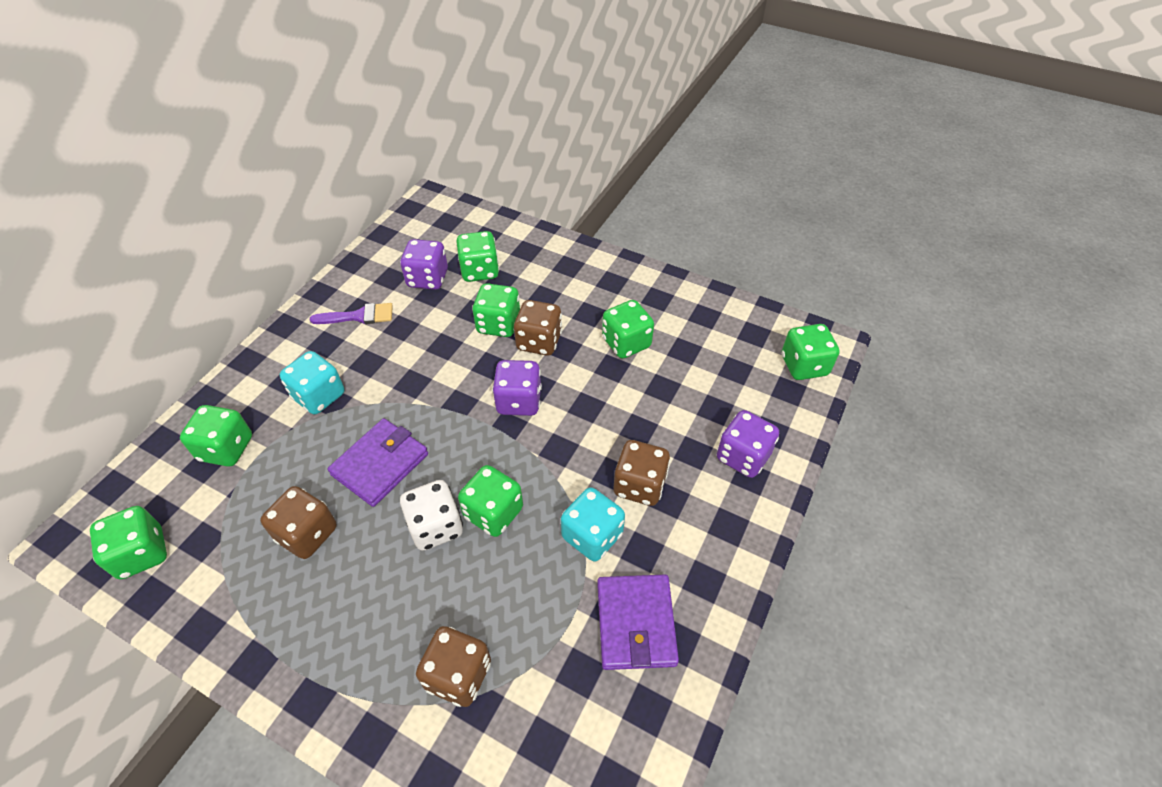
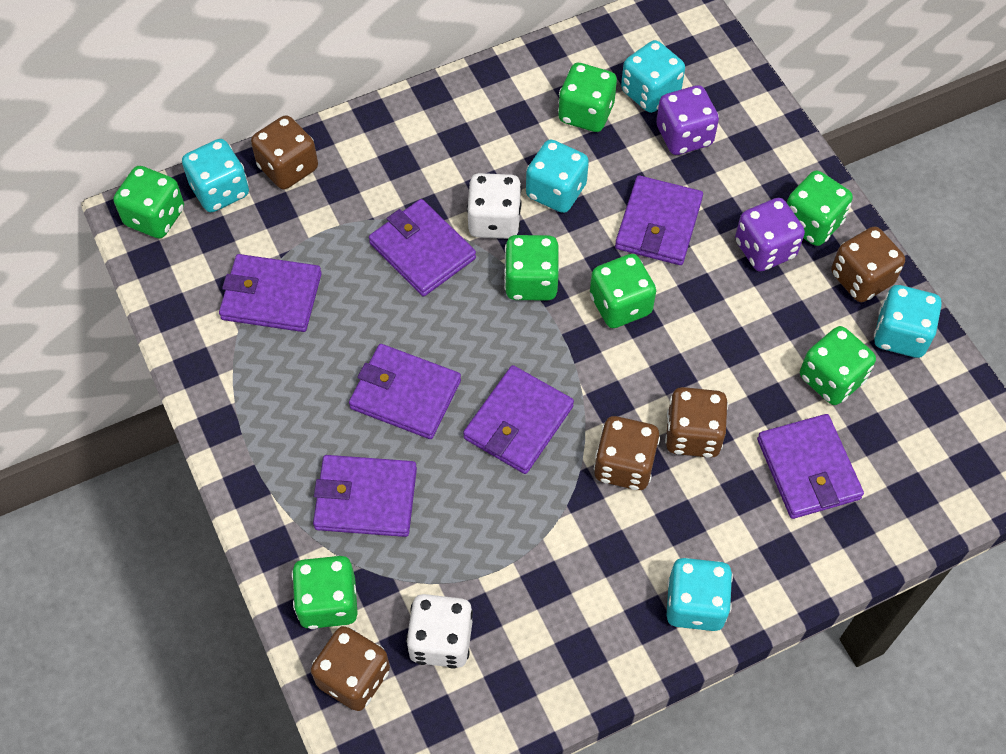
brown dice: [260,486,337,559] [416,626,491,707] [514,300,562,356] [614,440,670,506] = 4 -> [251,115,318,190] [311,626,390,711] [594,416,660,490] [665,387,728,458] [831,227,905,302] = 5
purple brush: [310,303,393,324] = 1 -> none = 0
purple dice: [400,239,448,290] [492,360,542,416] [717,410,779,478] = 3 -> [656,85,719,155] [735,198,805,271] = 2
purple wallet: [328,418,428,507] [597,575,679,670] = 2 -> [219,254,322,332] [313,455,417,537] [349,344,461,439] [369,199,476,297] [463,365,574,474] [615,175,703,265] [757,414,864,519] = 7
turquoise dice: [280,351,344,414] [561,487,625,562] = 2 -> [182,139,249,212] [526,140,589,213] [621,40,685,113] [666,558,733,631] [874,285,942,358] = 5
white dice: [400,480,463,551] = 1 -> [406,594,473,669] [467,173,522,239] = 2

